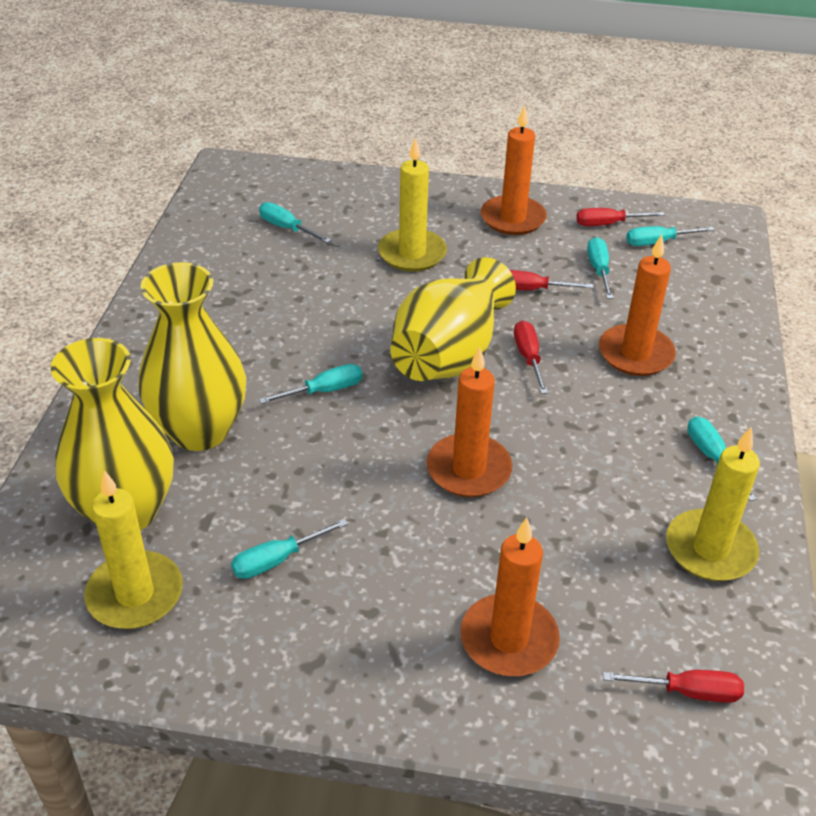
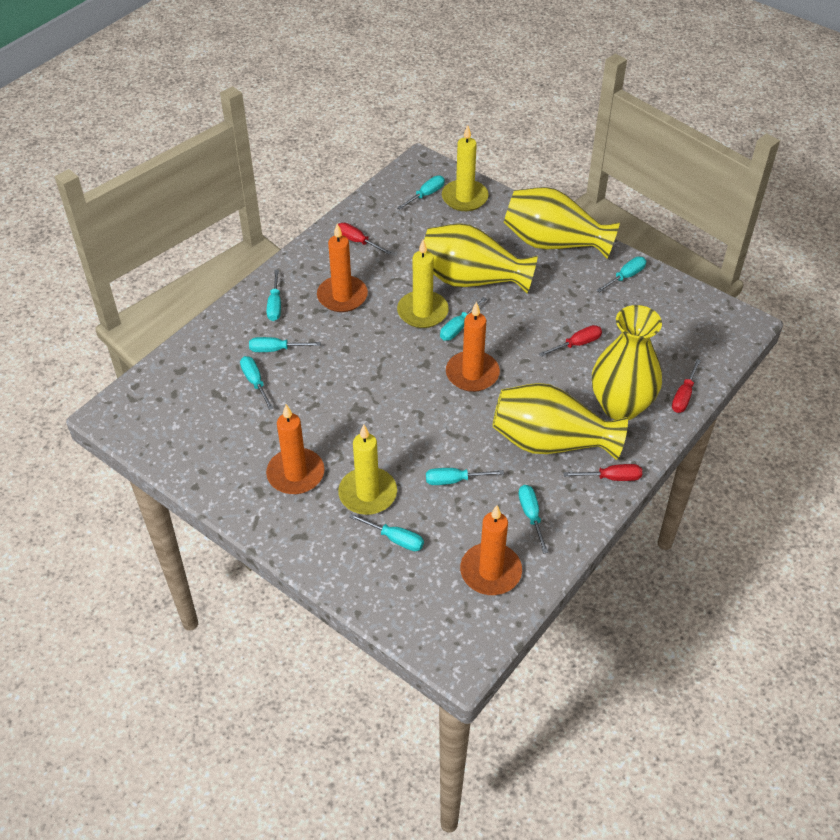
turquoise screwdriver: [231,519,348,579] [259,202,331,243] [259,364,363,404] [587,237,613,299] [626,226,714,246] [687,416,757,501] = 6 -> [240,356,273,410] [249,337,321,352] [267,270,281,321] [349,513,424,551] [397,176,445,210] [426,468,504,485] [440,297,486,341] [518,485,548,553] [596,257,646,293] = 9
yellow vase: [51,338,174,531] [138,262,246,451] [390,257,516,381] = 3 -> [424,223,538,293] [492,383,628,460] [504,187,620,259] [592,305,662,420] = 4

